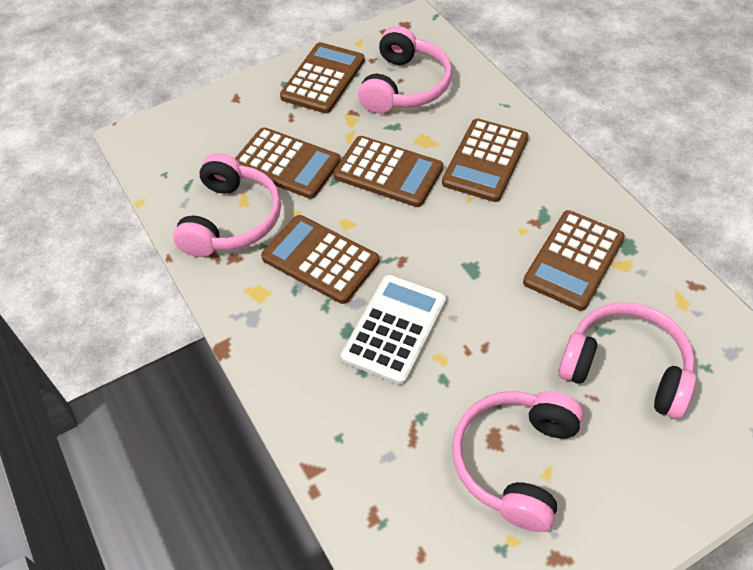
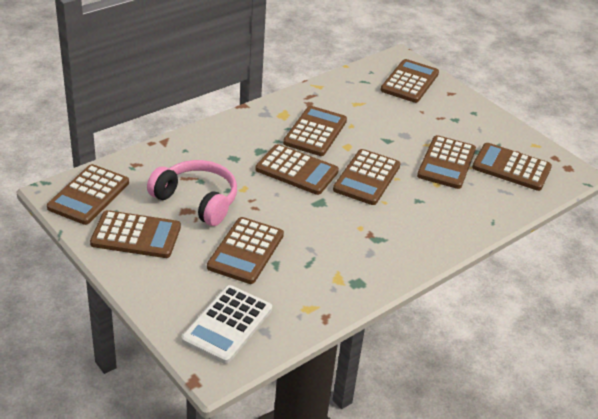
brown calculator: [235,127,341,199] [261,215,379,304] [280,42,365,113] [334,136,443,207] [442,118,528,202] [523,210,625,311] = 6 -> [47,164,129,225] [90,210,181,258] [207,217,284,284] [256,144,339,195] [283,106,347,156] [333,149,400,205] [381,59,439,103] [417,135,476,189] [472,143,552,191] = 9
pink headphones: [173,153,281,257] [358,26,452,114] [452,391,584,532] [558,303,696,419] = 4 -> [147,160,237,226] = 1

